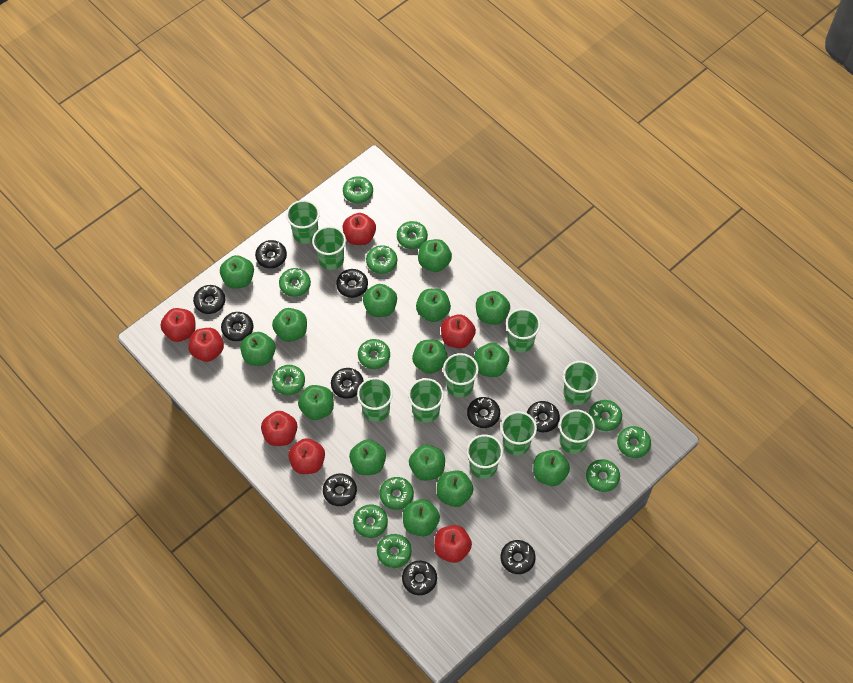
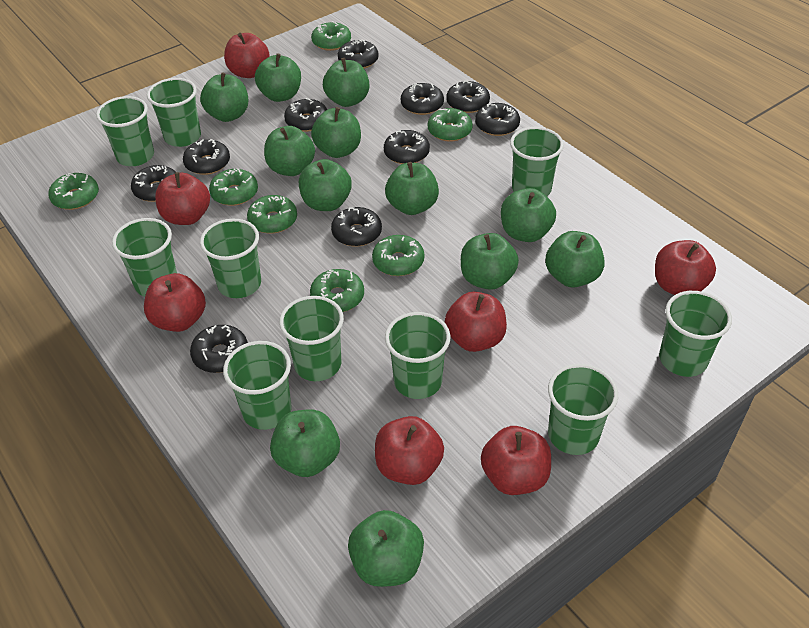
green apple: [220,255,254,288] [240,332,276,366] [272,308,307,342] [298,385,334,420] [349,439,386,475] [363,284,397,317] [403,499,440,536] [409,445,445,481] [412,340,448,374] [416,289,451,322] [418,239,452,272] [437,470,474,507] [474,343,509,377] [476,291,510,325] [533,450,570,486] = 15 -> [200,72,248,122] [255,53,301,102] [264,126,315,176] [270,409,340,477] [299,159,352,211] [311,107,361,158] [323,58,369,107] [348,510,424,587] [385,162,439,215] [461,233,519,290] [501,188,556,242] [545,231,605,288] = 12
green donut: [272,365,305,395] [279,268,311,297] [343,176,373,204] [353,504,388,538] [358,339,390,369] [366,245,397,274] [377,534,412,568] [380,477,414,510] [397,221,428,249] [586,459,620,492] [589,400,622,431] [617,426,651,458] = 12 -> [48,173,99,210] [209,168,258,206] [247,195,297,234] [310,269,364,312] [311,21,351,51] [372,235,425,276] [428,108,473,142] = 7

